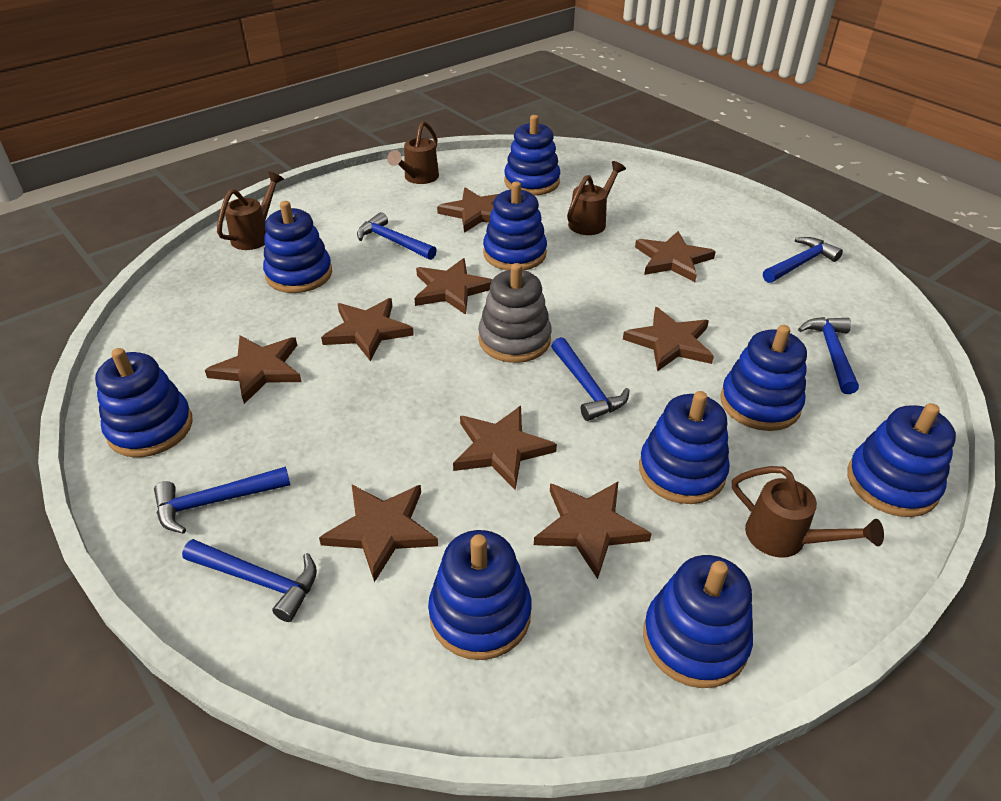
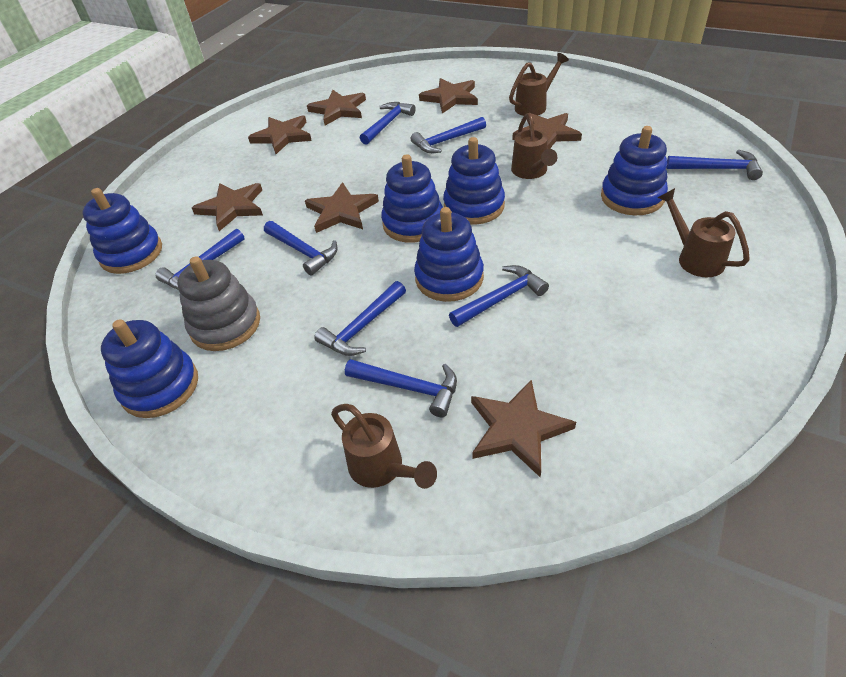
blue hammer: [154,467,290,534] [182,539,317,622] [357,212,437,260] [551,337,630,421] [763,237,843,283] [798,317,859,394] = 6 -> [155,229,245,289] [264,221,338,275] [314,281,406,356] [345,359,457,417] [360,102,416,145] [411,117,486,153] [449,265,549,327] [666,150,763,180] = 8
blue stacking toy: [95,348,193,457] [263,201,332,293] [428,530,532,660] [483,181,547,270] [504,115,560,196] [639,391,730,504] [643,555,753,688] [720,325,807,431] [847,403,956,517] = 9 -> [82,188,162,274] [101,319,198,418] [381,154,443,243] [414,207,484,302] [443,137,505,225] [601,126,668,215] = 6
brown star: [205,335,302,404] [319,485,438,582] [321,298,414,361] [415,258,493,315] [437,187,499,233] [453,406,557,490] [534,481,652,579] [623,307,714,372] [635,231,716,282] = 9 -> [192,183,263,231] [248,115,312,154] [305,182,379,233] [307,90,366,126] [419,78,478,114] [471,379,576,477] [512,113,582,149] = 7

